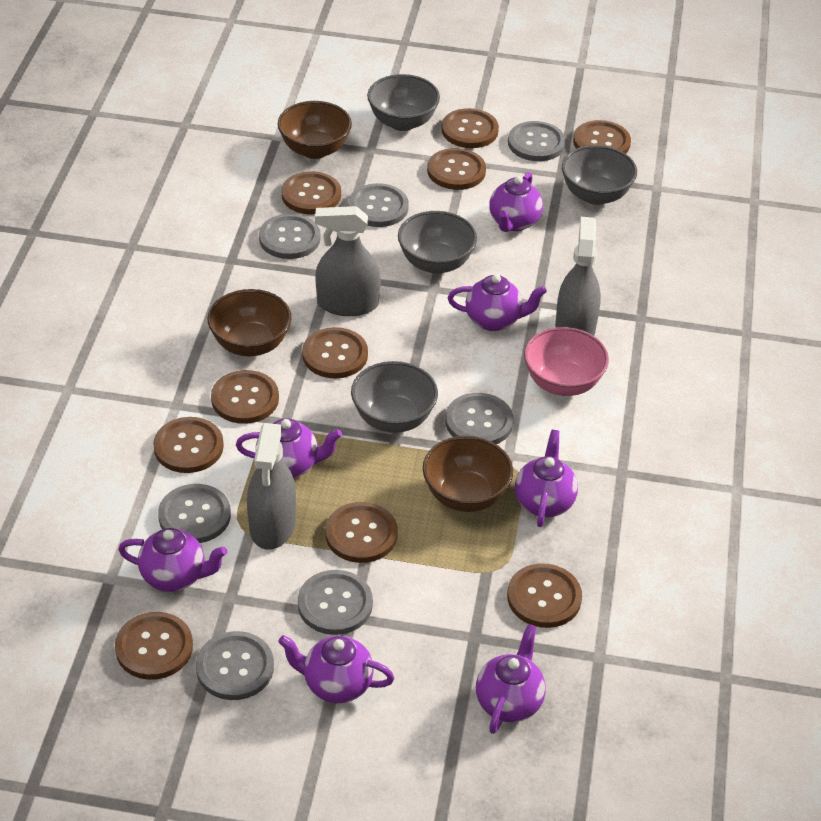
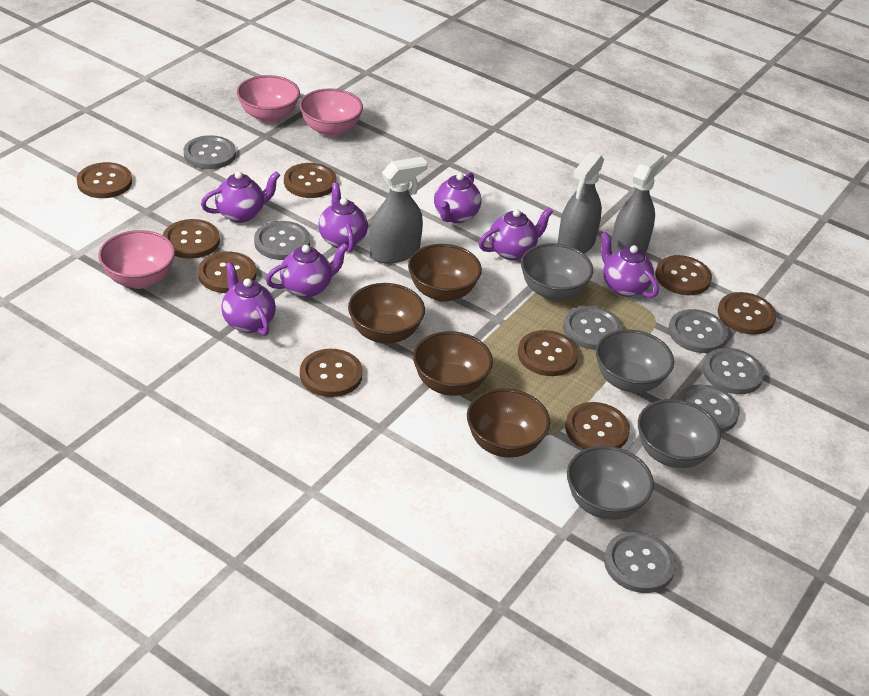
brown bowl: [208,289,292,357] [278,101,352,159] [423,436,513,512] = 3 -> [348,283,425,344] [408,244,482,302] [413,331,493,396] [467,388,550,458] = 4
brown button: [115,612,193,680] [153,417,224,473] [211,370,279,424] [281,171,341,214] [302,327,368,379] [325,502,398,563] [427,148,486,190] [441,108,499,148] [507,563,582,628] [573,120,631,154] = 10 -> [77,162,132,198] [163,219,220,259] [198,252,256,293] [284,163,336,198] [300,349,363,397] [518,330,579,376] [565,402,630,449] [655,255,712,295] [718,292,776,335] = 9
pink bowl: [524,327,609,396] = 1 -> [98,230,175,289] [237,75,300,123] [299,89,363,137] = 3

